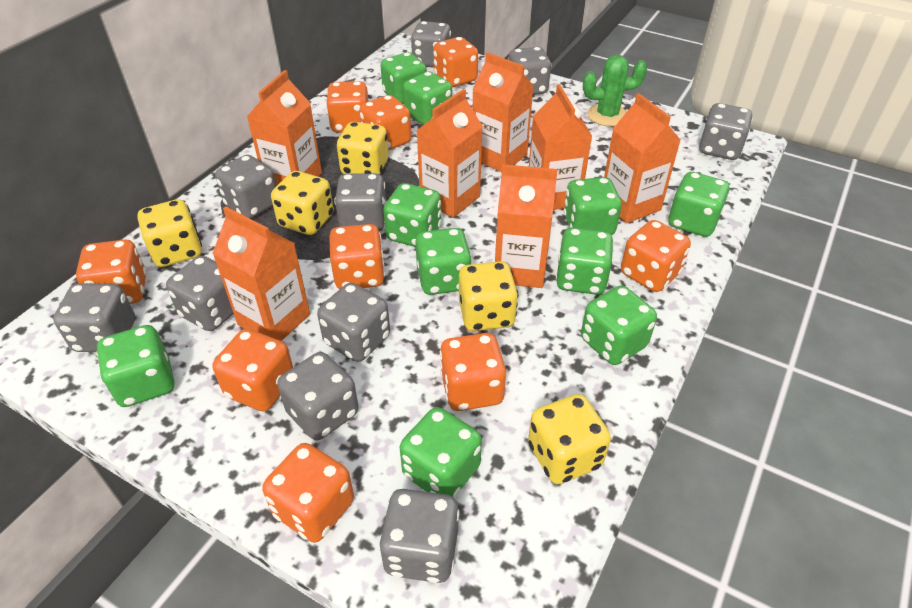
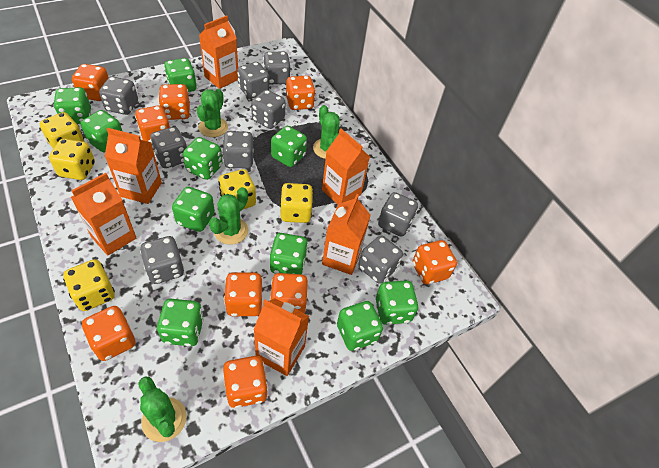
green cactus: [583,55,647,126] = 1 -> [138,377,187,442] [197,89,228,137] [209,187,248,245] [313,105,340,159] = 4
grey dice: [53,283,135,352] [166,256,234,331] [215,155,277,219] [277,352,359,440] [317,283,390,362] [334,173,387,231] [379,489,459,583] [411,21,451,68] [509,47,551,95] [699,103,753,160] = 10 -> [99,77,138,115] [140,236,184,284] [150,127,187,168] [222,131,254,168] [237,62,269,99] [251,90,285,129] [263,52,290,84] [358,235,403,284] [378,192,418,237] = 9
orange carton: [212,206,310,341] [247,70,322,185] [417,89,483,218] [473,52,533,172] [495,164,558,288] [529,84,592,210] [604,93,681,223] = 7 -> [71,173,136,256] [105,128,162,204] [199,15,238,89] [253,298,309,376] [322,129,370,205] [322,194,371,275] = 6

